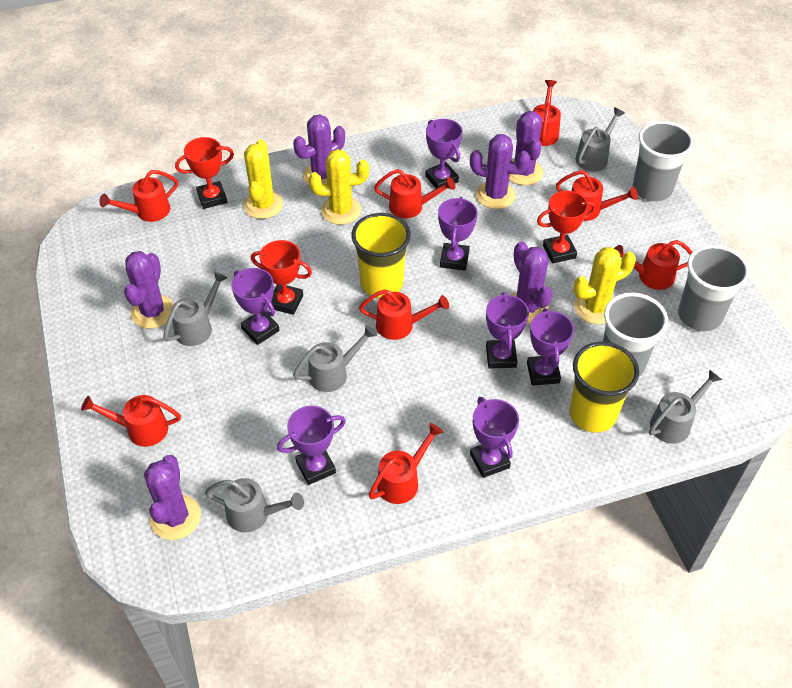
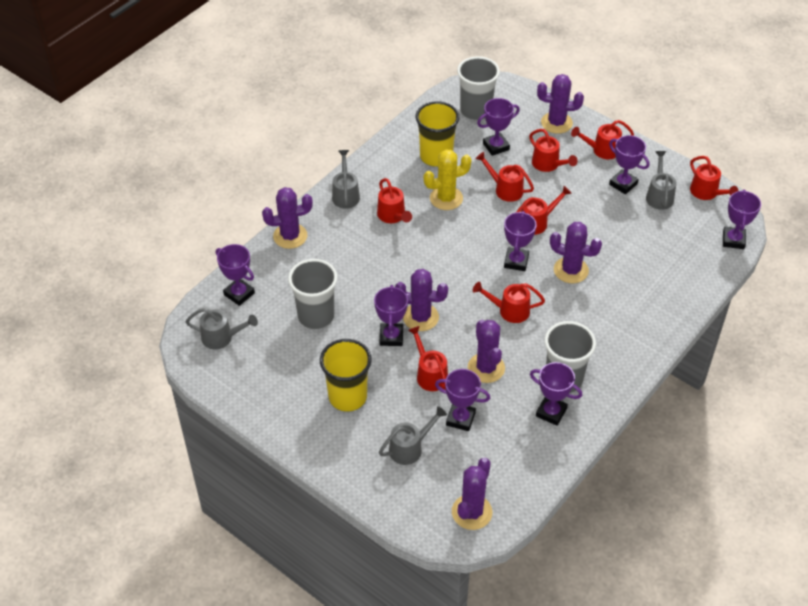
grey watering can: [163,272,227,346] [205,478,304,532] [293,325,377,392] [575,107,625,171] [649,370,722,444] = 5 -> [186,308,258,349] [332,150,360,209] [379,406,447,465] [646,151,676,210] = 4
purple trophy: [231,268,280,345] [277,406,346,485] [425,119,463,189] [438,197,478,271] [470,397,519,478] [486,292,529,369] [527,308,574,385] = 7 -> [216,244,255,306] [374,285,408,346] [435,369,490,431] [477,98,520,156] [504,211,536,271] [530,362,582,426] [609,135,649,194] [723,190,761,249] = 8
red trophy: [175,137,234,209] [251,240,312,315] [537,190,596,264] = 3 -> none = 0
yellow cactus: [243,140,283,219] [309,149,369,225] [573,247,636,324] = 3 -> [424,150,472,210] = 1

